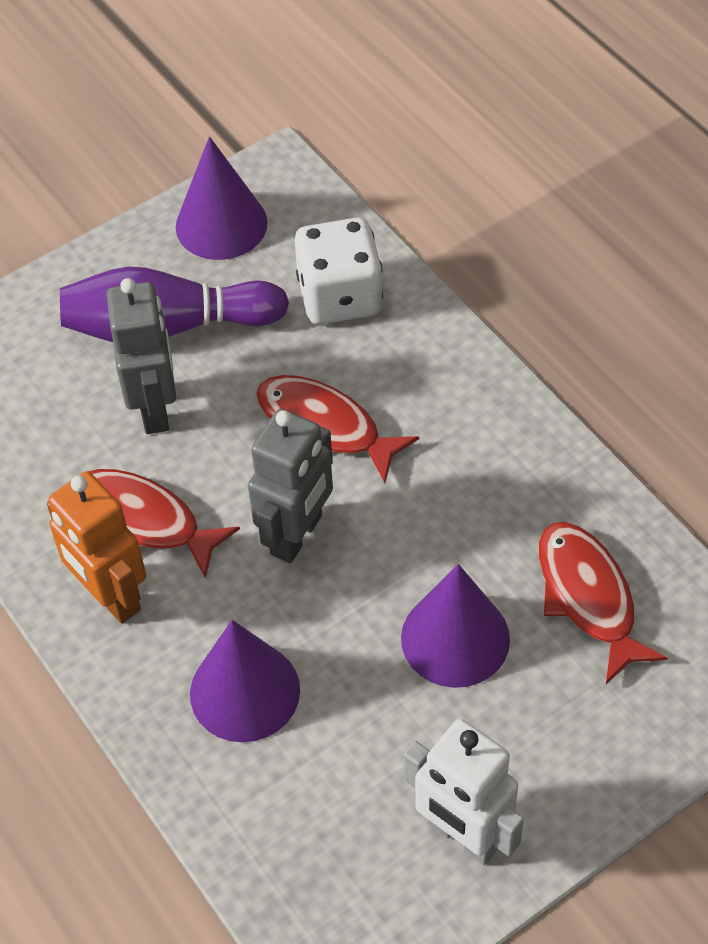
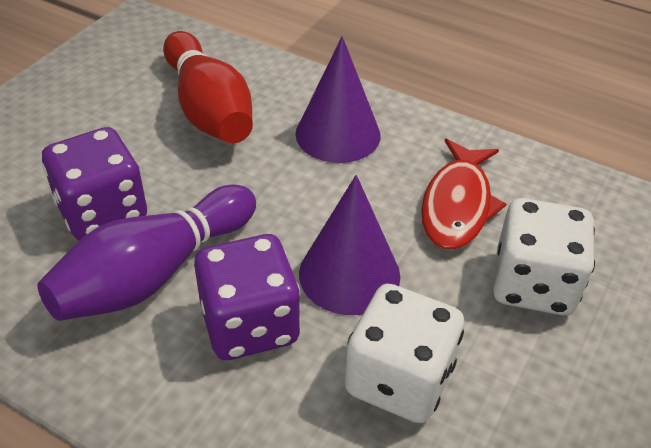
grey robot: [106,278,176,434] [248,409,333,563] = 2 -> none = 0
orange robot: [47,471,146,624] = 1 -> none = 0
purple cone: [176,137,268,260] [190,620,300,742] [401,564,510,688] = 3 -> [296,36,381,163] [299,175,400,315] = 2
purple dice: none = 0 -> [42,127,147,241] [194,234,301,360] = 2
red bowling pin: none = 0 -> [163,31,253,143] = 1
red fish: [88,469,240,579] [256,375,419,483] [539,522,668,684] = 3 -> [421,138,506,250] = 1
white dice: [295,218,383,325] = 1 -> [345,284,464,423] [493,198,595,315] = 2
white robot: [404,719,524,865] = 1 -> none = 0

